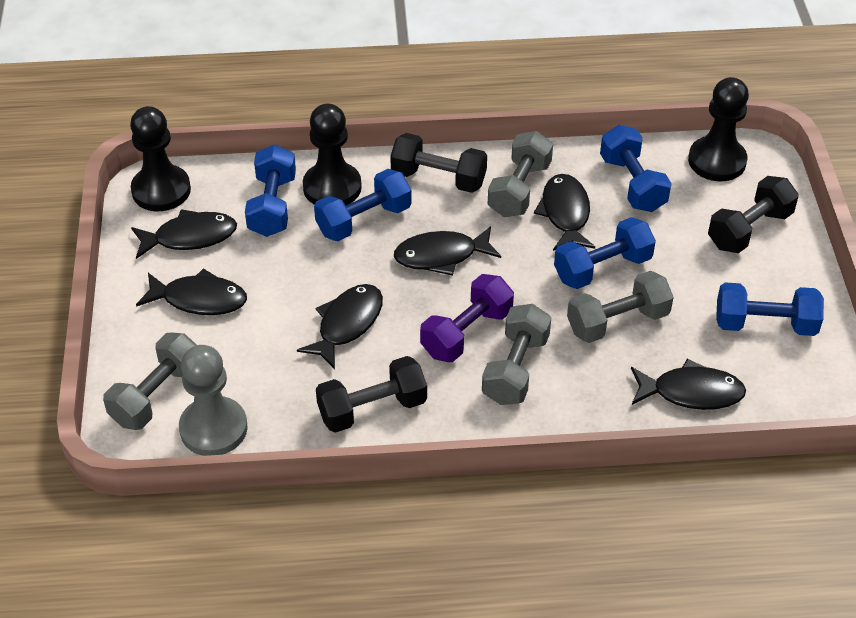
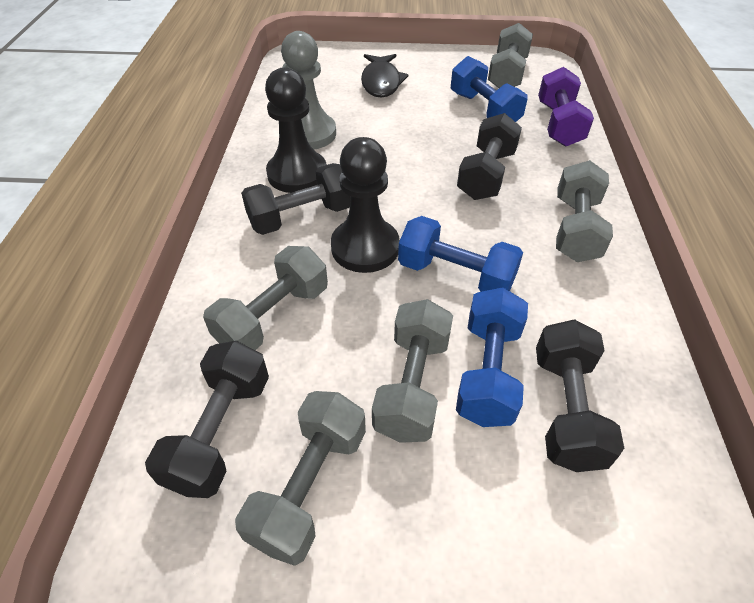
black dumbbell: [316,356,427,433] [390,133,487,193] [708,176,799,253] = 3 -> [145,341,269,498] [241,163,351,235] [457,113,522,200] [536,319,624,472] = 4
black fish: [131,209,237,259] [136,268,247,315] [297,284,383,369] [394,226,501,276] [534,174,595,251] [631,359,746,410] = 6 -> [361,54,409,97] = 1
black pawn: [130,106,191,211] [303,103,362,206] [688,77,749,181] = 3 -> [265,67,327,193] [331,137,400,273] = 2
blue dumbbell: [245,145,296,237] [314,169,412,241] [554,217,656,289] [600,125,672,212] [716,282,824,336] = 5 -> [398,216,523,292] [451,56,528,122] [456,287,528,427] = 3
grey dumbbell: [103,333,196,430] [482,304,551,405] [488,131,553,217] [567,271,674,343] = 4 -> [203,246,328,350] [235,391,366,566] [372,299,453,443] [488,23,533,88] [556,160,613,262] = 5

